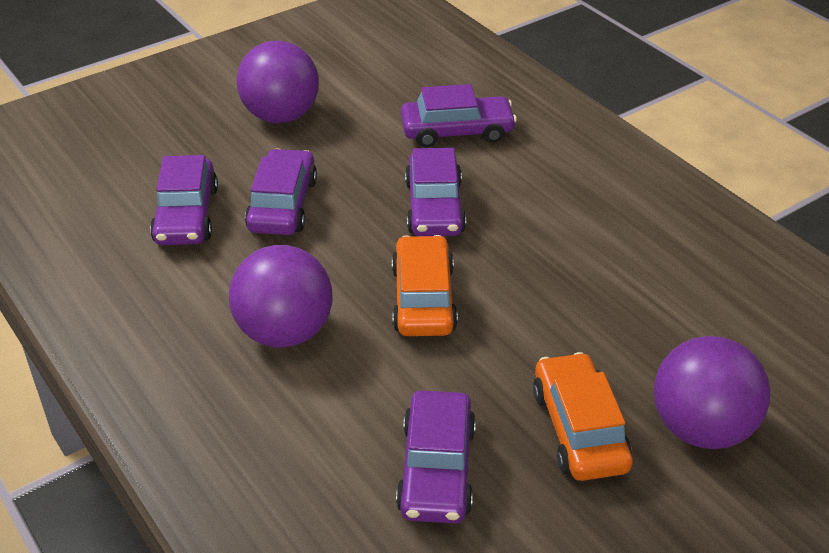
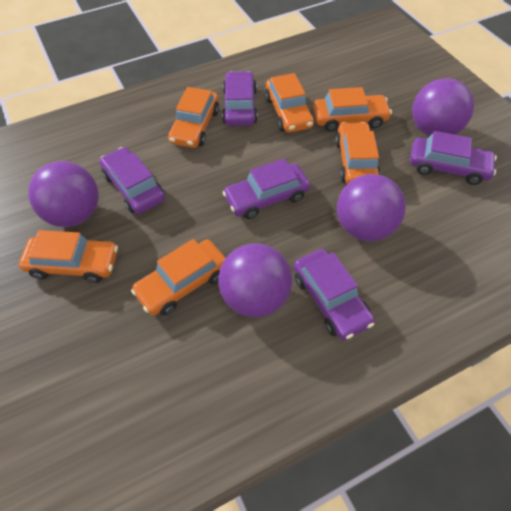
orange car: [392,235,458,336] [533,352,633,481] = 2 -> [19,230,118,283] [131,239,226,316] [168,87,219,148] [265,73,314,133] [313,87,392,132] [335,122,381,184] = 6
purple ball: [229,245,332,348] [237,41,319,123] [654,336,770,449] = 3 -> [28,161,99,227] [218,244,292,317] [337,174,406,241] [412,78,474,137] = 4

